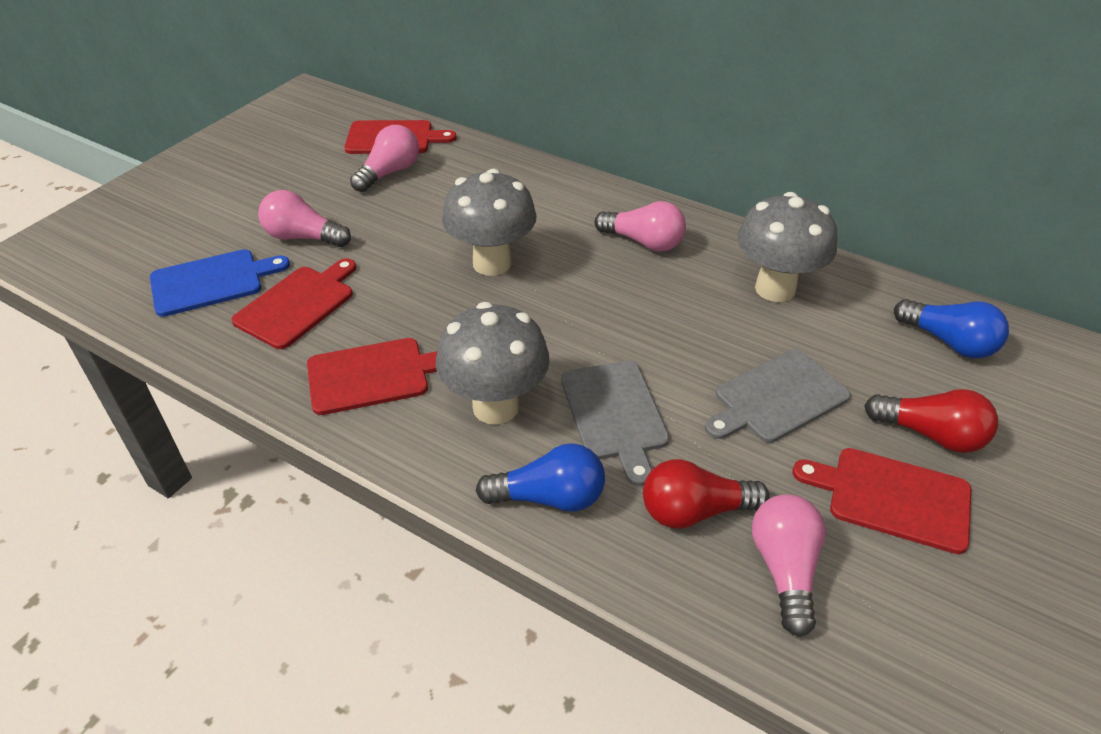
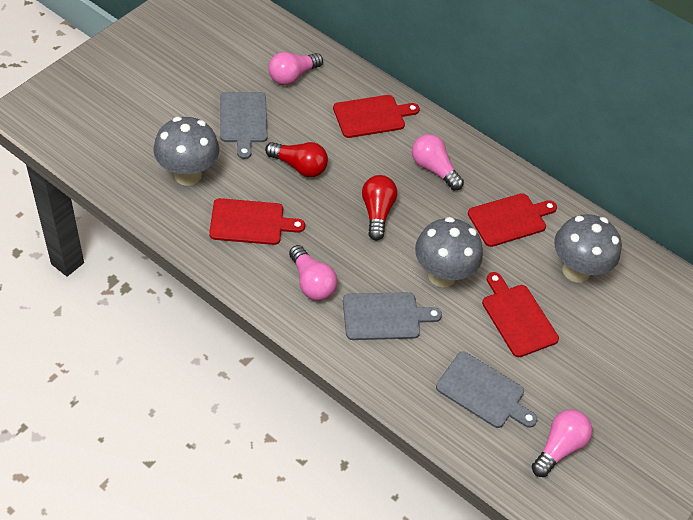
blue cutting board: [150,249,290,317] = 1 -> none = 0
blue light bulb: [476,443,605,512] [894,299,1009,358] = 2 -> none = 0
grey cutting board: [561,361,669,486] [705,350,851,443] = 2 -> [220,92,268,159] [343,292,442,340] [436,351,537,428] = 3

